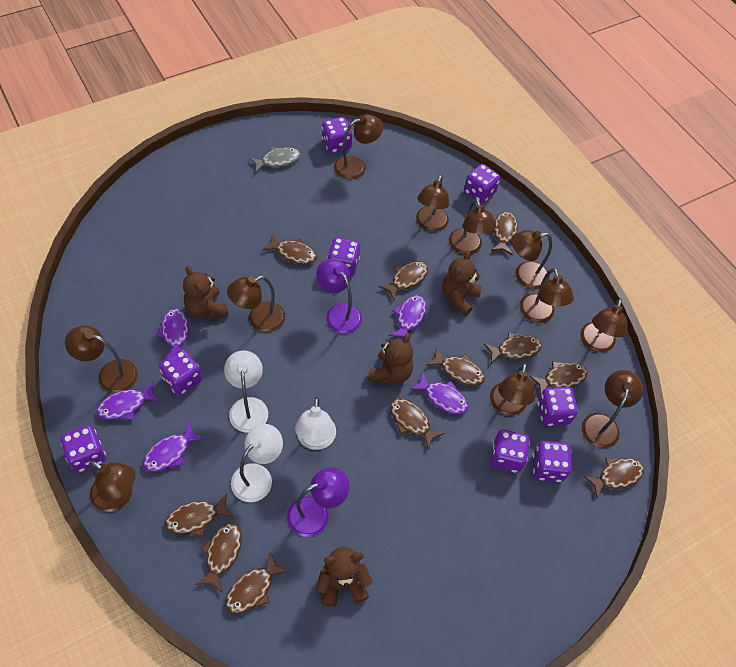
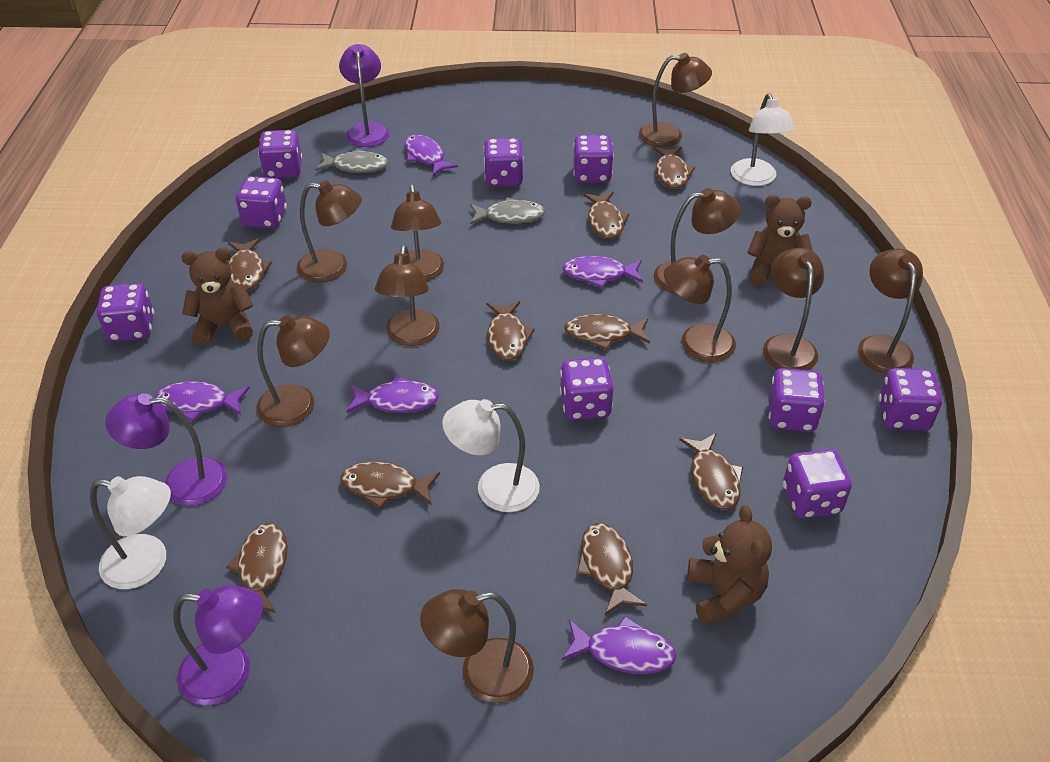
brown fish: [165,493,234,536] [196,523,242,592] [225,551,289,614] [262,234,317,265] [379,261,428,300] [390,399,445,449] [426,347,485,386] [484,332,542,364] [491,212,518,255] [530,361,588,395] [583,458,644,499] = 11 -> [226,523,287,613] [228,238,272,291] [340,461,440,509] [486,301,535,361] [564,314,650,350] [577,523,647,615] [584,192,629,239] [653,147,695,189] [679,433,743,510] = 9
brown lamp: [65,325,138,393] [89,461,136,512] [227,276,285,332] [334,114,383,180] [416,175,449,232] [449,198,496,255] [490,363,535,416] [511,230,552,289] [520,268,574,323] [580,299,627,353] [581,370,643,448] = 11 -> [256,315,330,427] [297,180,362,282] [375,245,440,346] [391,184,444,281] [420,589,534,703] [639,53,712,147] [654,188,740,294] [664,255,736,362] [763,248,824,370] [858,249,923,374] = 10
brown teddy bear: [183,266,229,319] [316,547,372,607] [368,333,413,384] [442,251,482,316] = 4 -> [181,247,253,346] [687,505,772,626] [747,195,813,286] = 3
grey fish: [249,147,300,172] = 1 -> [315,149,389,173] [470,197,545,224] = 2
purple dice: [61,425,106,473] [159,349,202,396] [322,117,353,154] [328,237,360,276] [464,164,500,203] [490,430,530,473] [533,441,572,482] [537,387,578,426] = 8 -> [97,283,154,342] [236,176,287,228] [258,130,302,178] [483,138,524,187] [560,357,614,420] [573,135,614,183] [768,368,825,432] [783,449,852,518] [879,368,942,430] = 9
purple lamp: [287,467,349,537] [316,259,362,334] = 2 -> [105,393,227,506] [173,585,263,705] [339,44,390,147] = 3

